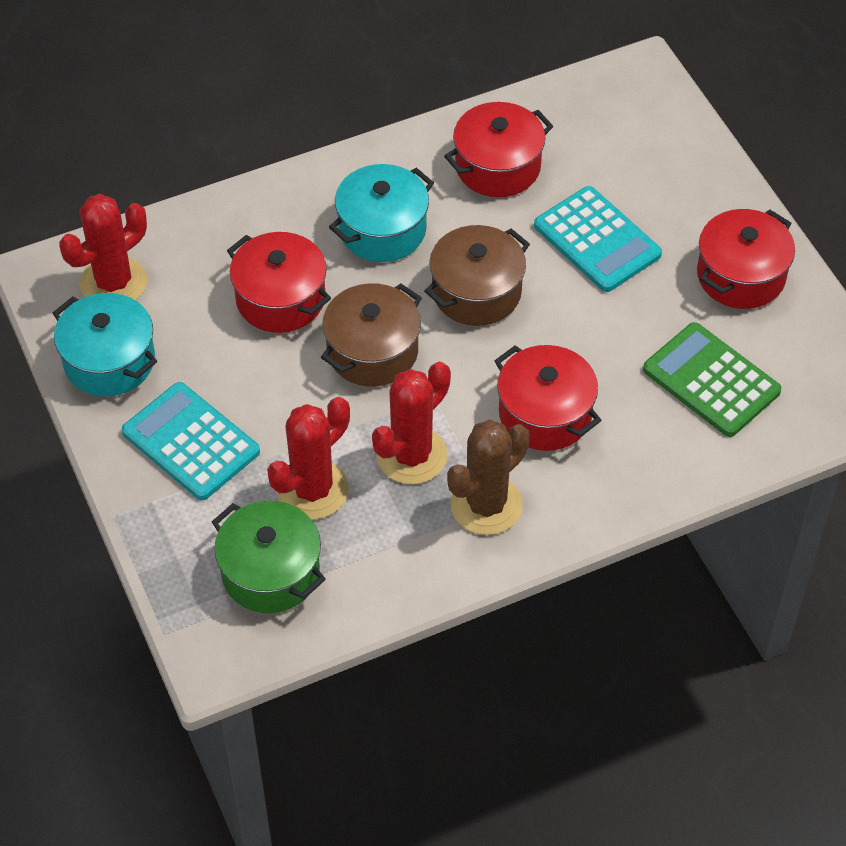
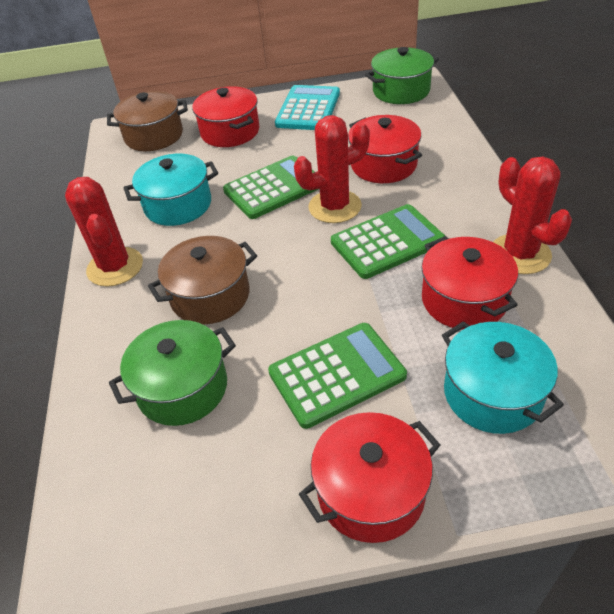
brown cactus: [447,420,530,535] = 1 -> none = 0
green calculator: [643,322,782,437] = 1 -> [223,155,320,219] [268,323,407,429] [331,204,445,279] = 3
green pot: [212,501,326,613] = 1 -> [109,320,236,426] [365,47,439,104] = 2
turquoise calculator: [122,382,260,500] [534,186,662,292] = 2 -> [275,85,340,130] = 1

